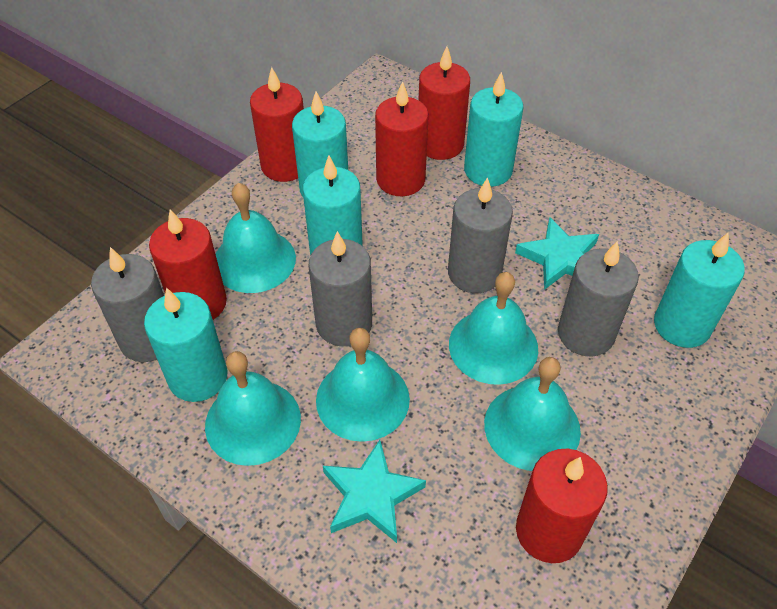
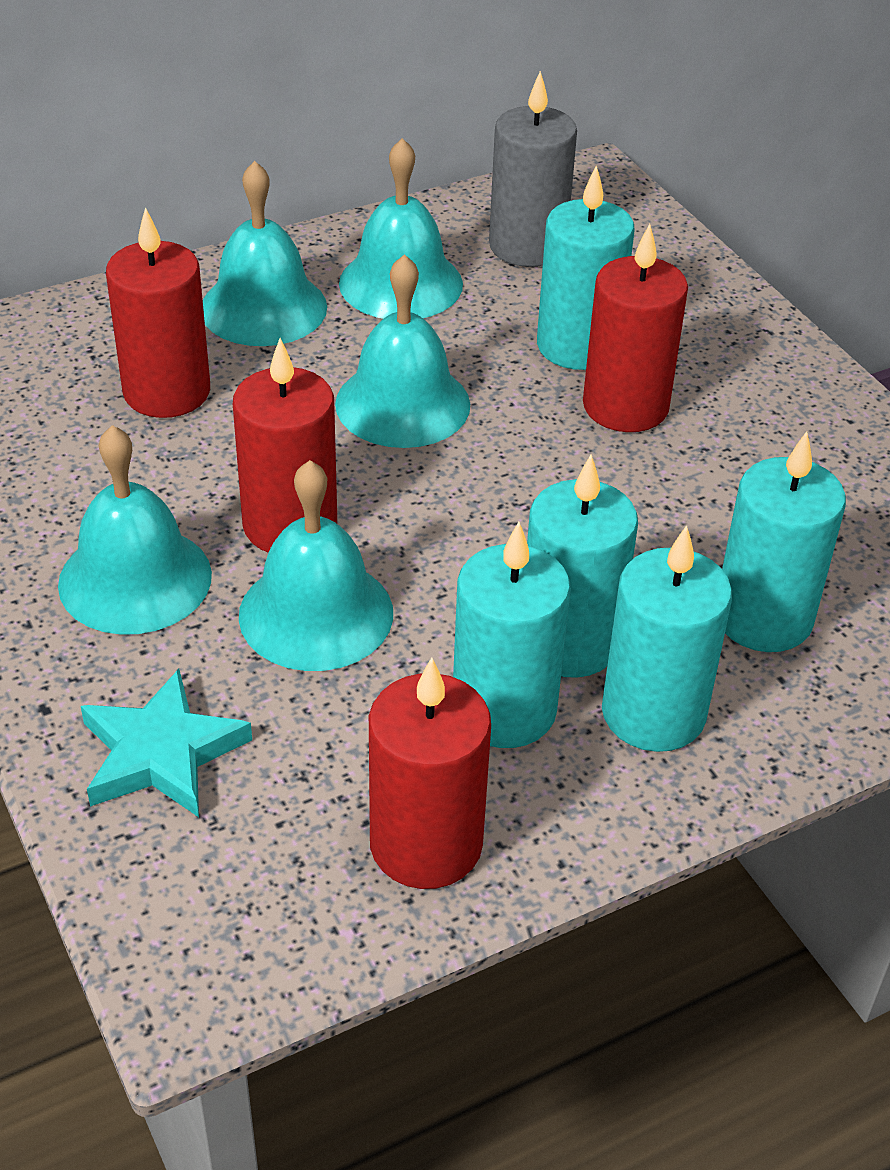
grey candle: [91,247,164,362] [308,231,372,346] [448,177,513,293] [558,241,639,357] = 4 -> [489,71,577,267] = 1
red candle: [149,209,227,320] [250,67,304,182] [375,81,429,196] [419,46,470,160] [516,449,608,563] = 5 -> [106,207,210,418] [233,338,337,553] [369,657,491,889] [583,224,688,432] = 4
turquoise star: [323,440,426,543] [515,217,599,290] = 2 -> [81,669,252,817] = 1

